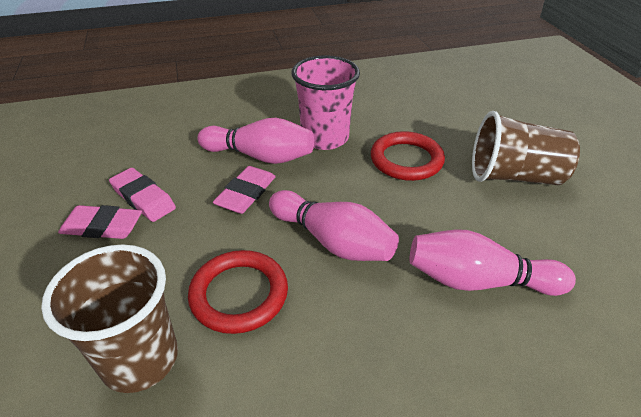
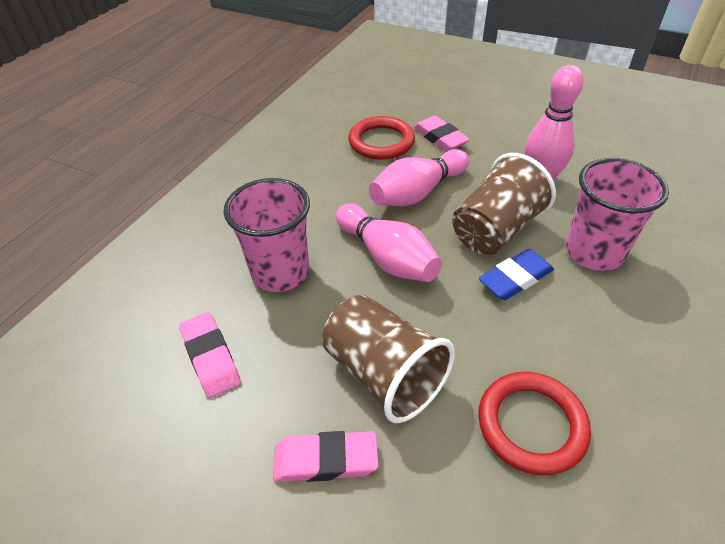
blue eraser: none = 0 -> [479,249,554,300] = 1
pink cup: [291,55,360,150] = 1 -> [223,178,310,292] [565,158,669,271] = 2

